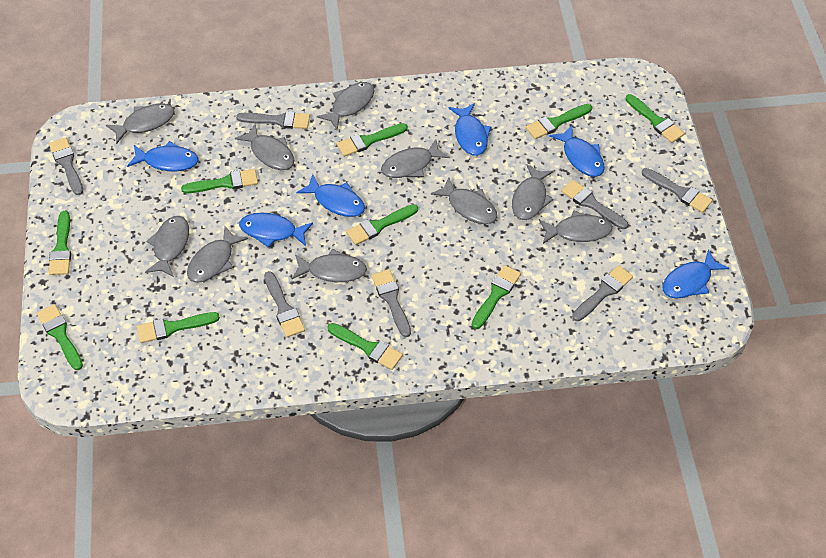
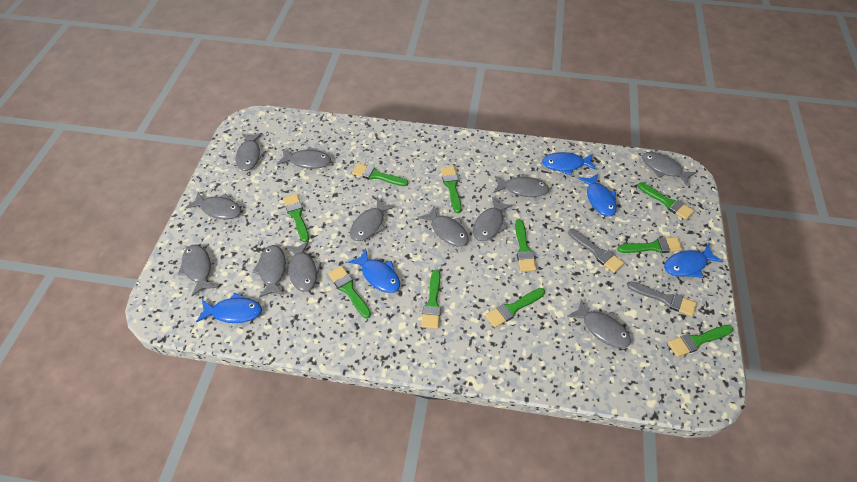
blue fish: [127,141,199,171] [239,213,313,247] [297,174,365,217] [448,103,491,156] [549,126,605,177] [663,249,729,299] = 6 -> [196,293,262,323] [348,248,400,293] [542,152,597,175] [578,174,617,216] [664,244,723,278] = 5
grey brush: [49,137,83,195] [236,111,310,129] [264,271,305,337] [371,269,411,337] [561,180,628,229] [572,265,633,321] [642,168,712,213] = 7 -> [568,229,624,273] [627,282,697,316] = 2
grey fish: [106,104,175,144] [145,216,189,277] [187,226,248,283] [235,124,294,170] [292,248,367,282] [317,82,374,130] [381,139,450,178] [431,177,497,224] [512,164,554,220] [539,210,613,244] = 10 -> [178,245,216,296] [185,192,241,220] [236,133,266,171] [252,245,286,298] [277,147,331,169] [286,241,322,292] [350,198,396,241] [418,205,469,246] [473,197,513,241] [493,173,549,197] [567,299,631,348] [642,152,697,186] = 12

